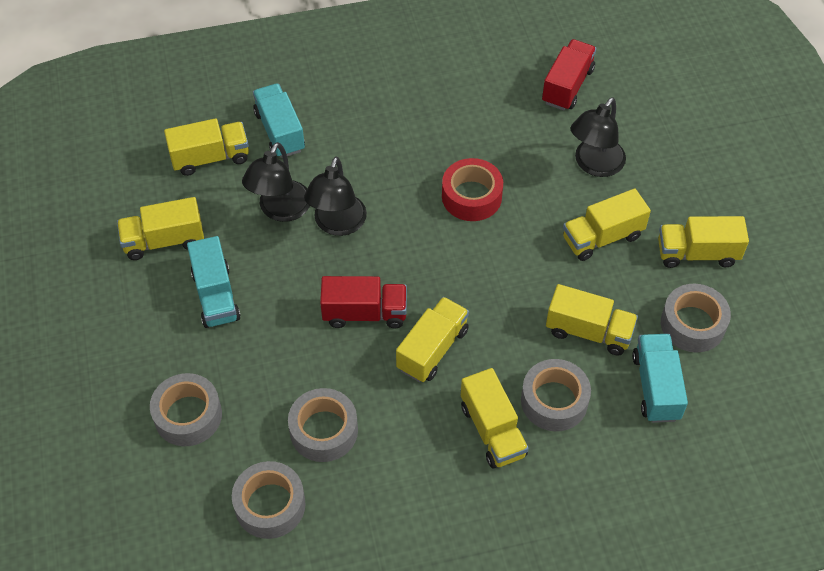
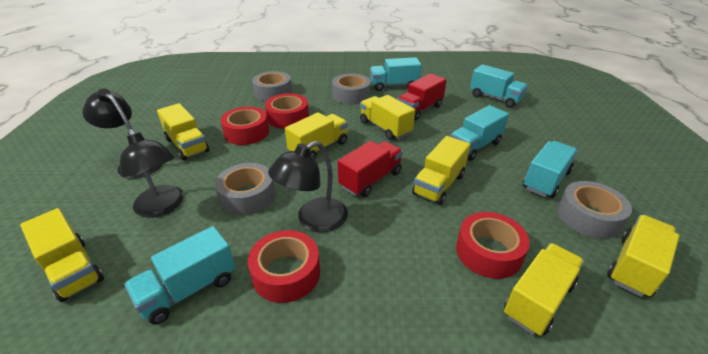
grey tape: [150,373,222,446] [232,461,305,539] [288,388,358,462] [521,359,591,431] [661,284,731,353] = 5 -> [215,163,276,215] [252,71,292,101] [332,73,371,104] [557,181,632,239] = 4
red tape: [442,158,503,221] = 1 -> [221,107,269,145] [248,230,320,303] [265,93,309,129] [456,212,530,279] = 4
turquoise truck: [187,236,241,328] [253,83,305,158] [632,334,688,423] = 3 -> [124,226,236,325] [370,57,422,91] [450,105,509,161] [470,64,528,108] [523,141,578,198] = 5

